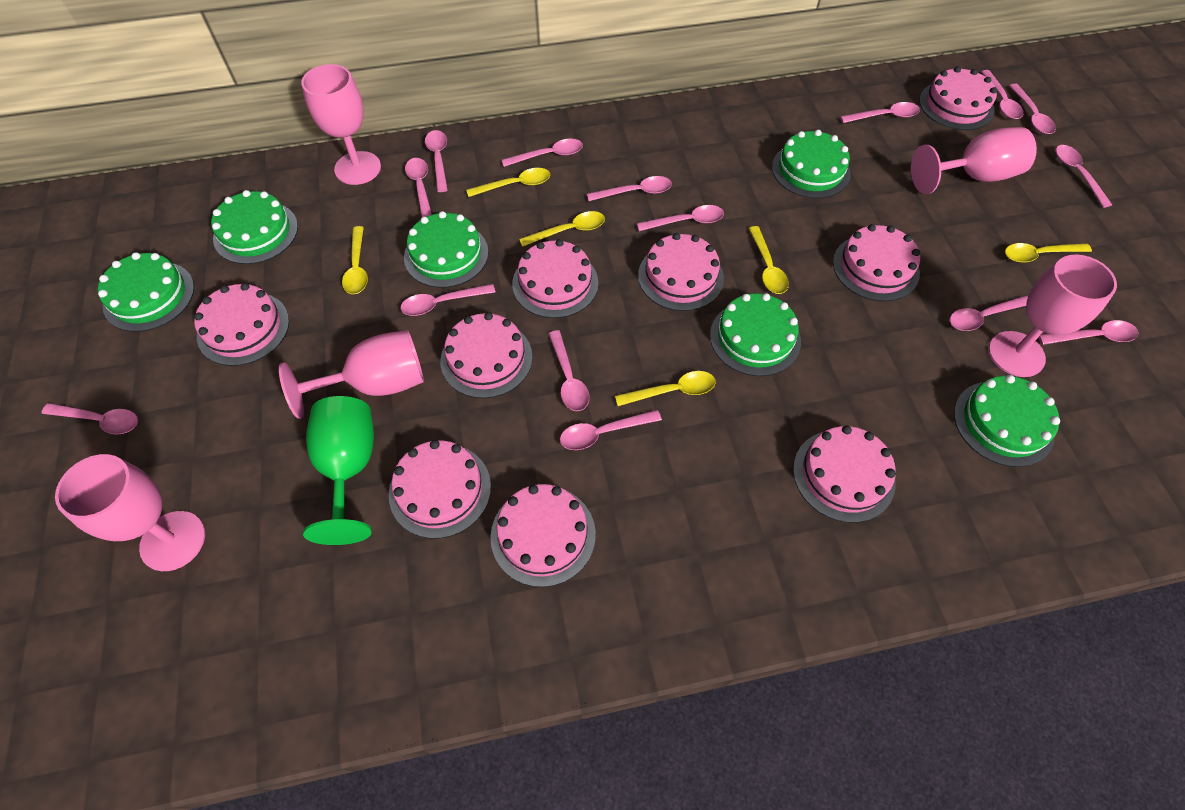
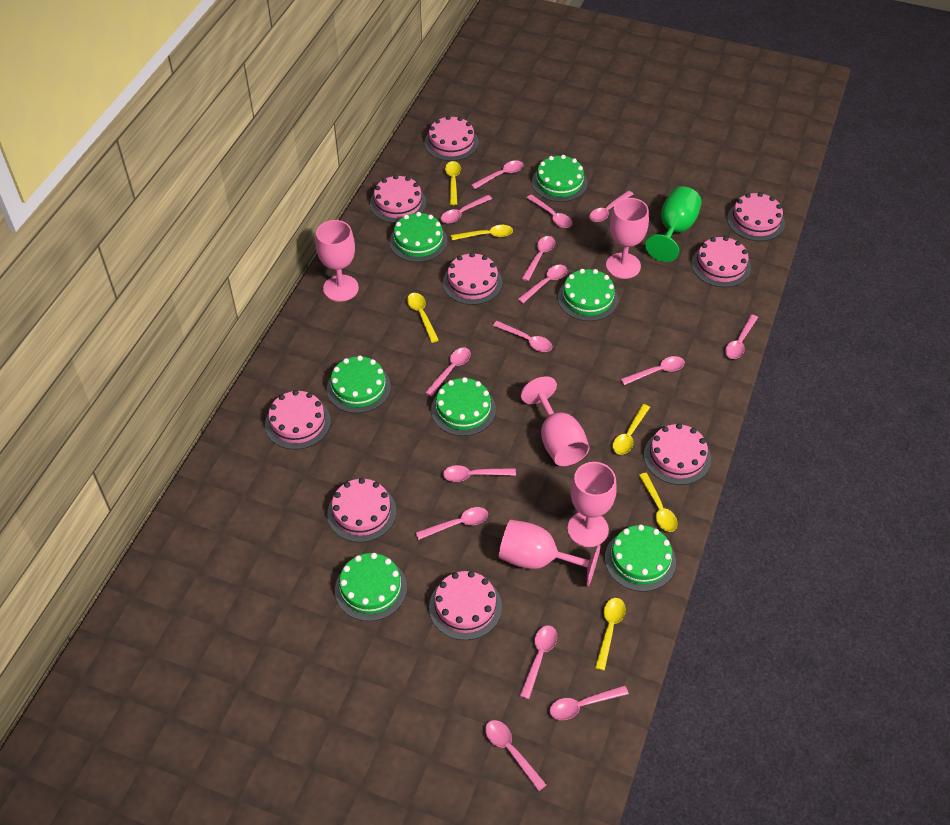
green cake: [98,252,194,332] [211,190,298,264] [404,211,488,288] [710,293,801,376] [772,130,851,198] [954,375,1060,467] = 6 -> [327,356,391,413] [335,553,407,621] [390,212,447,262] [431,377,496,436] [532,155,588,202] [558,269,618,321] [605,524,676,592] = 7

